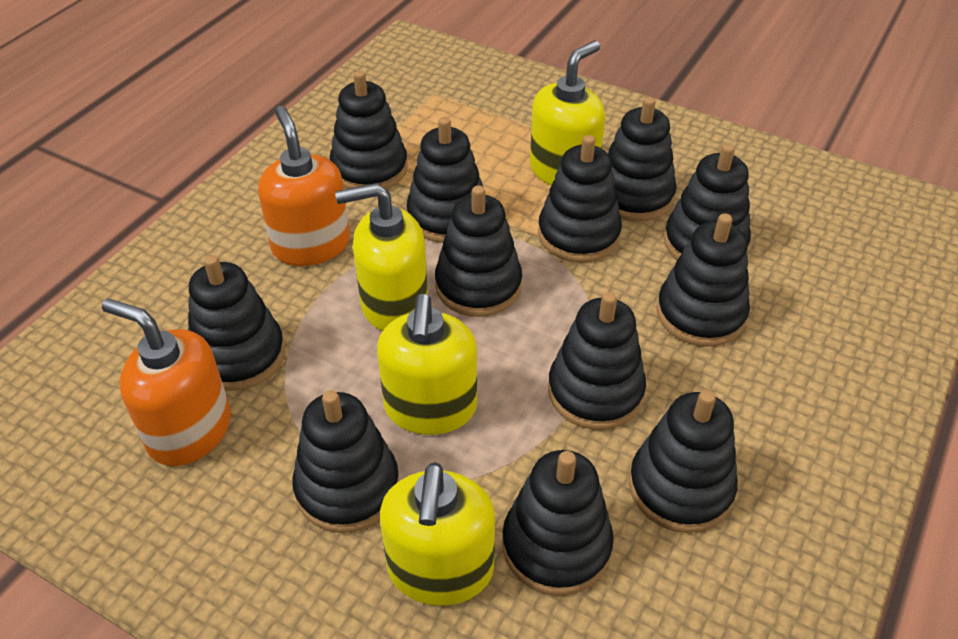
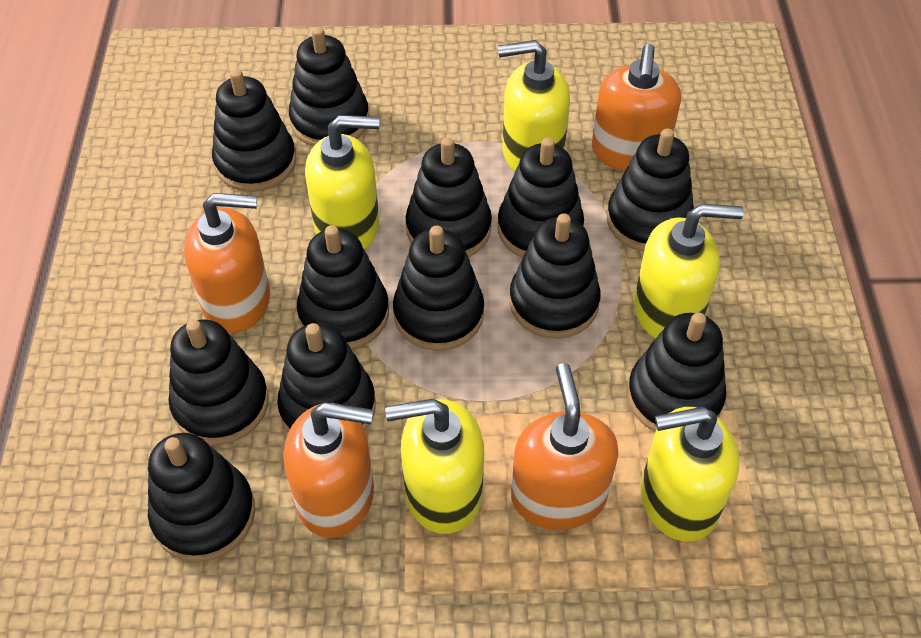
orange soap dispenser: [102,298,231,466] [258,106,350,266] = 2 -> [184,193,270,333] [284,402,374,538] [511,363,618,530] [592,44,681,171] = 4
yellow soap dispenser: [335,183,428,331] [377,294,477,435] [380,462,495,606] [530,41,605,185] = 4 -> [305,115,379,249] [385,399,484,534] [498,40,570,171] [634,204,744,338] [640,407,739,541] = 5

